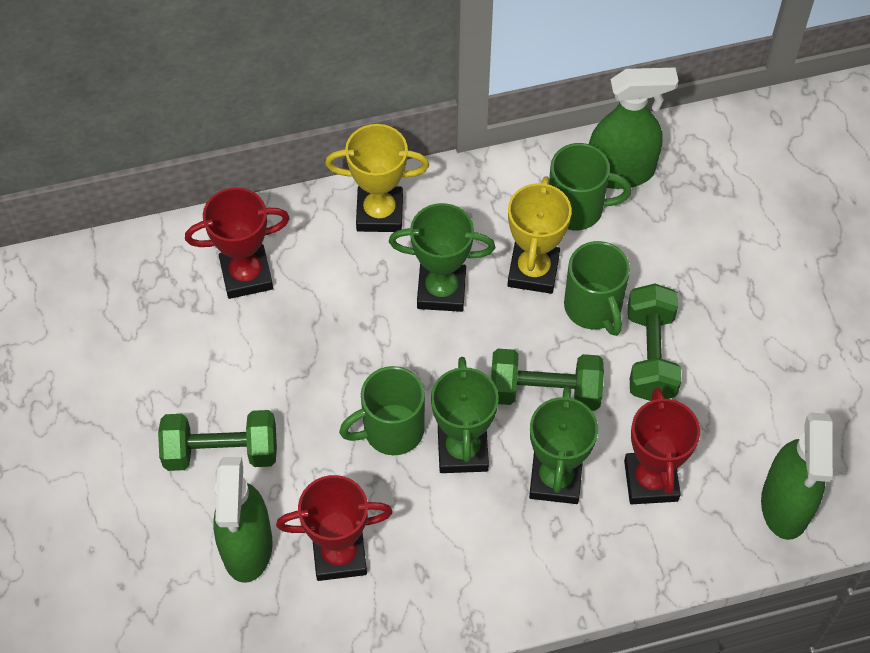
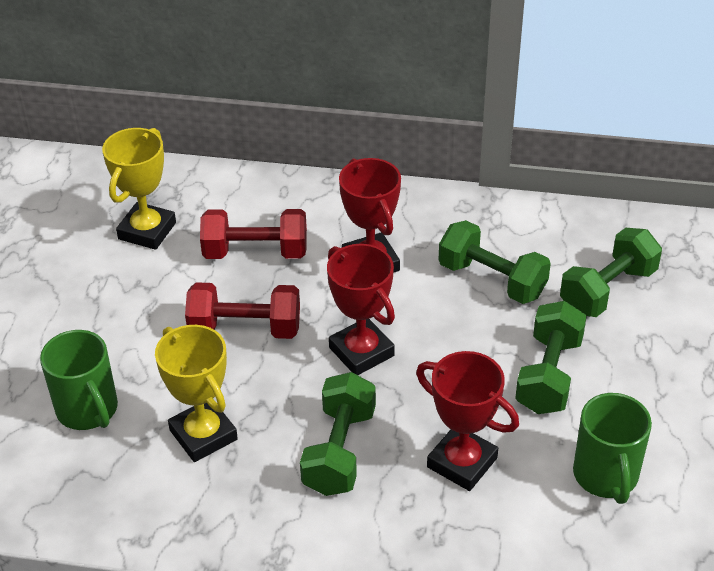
green dumbbell: [158,410,277,471] [491,349,604,411] [628,284,682,401] = 3 -> [300,372,376,496] [438,220,551,304] [515,301,587,414] [560,228,662,317] = 4
green mug: [339,366,425,455] [549,143,632,230] [564,241,630,336] = 3 -> [40,330,118,430] [573,393,652,504] = 2
green spray bottle: [213,457,273,583] [589,68,678,189] [761,412,833,540] = 3 -> none = 0
green trophy: [389,203,495,312] [431,357,499,473] [529,386,598,504] = 3 -> none = 0
red dumbbell: none = 0 -> [185,282,300,339] [200,209,307,259] = 2

